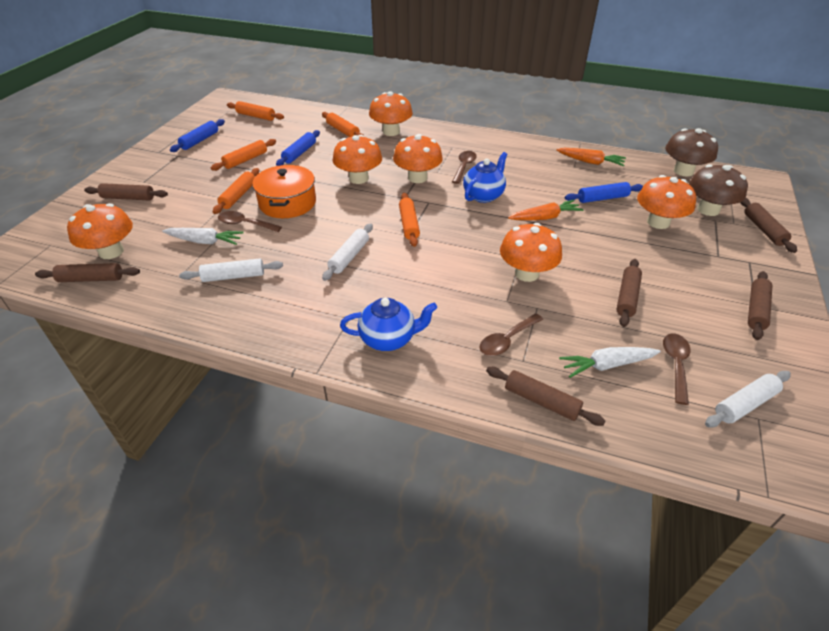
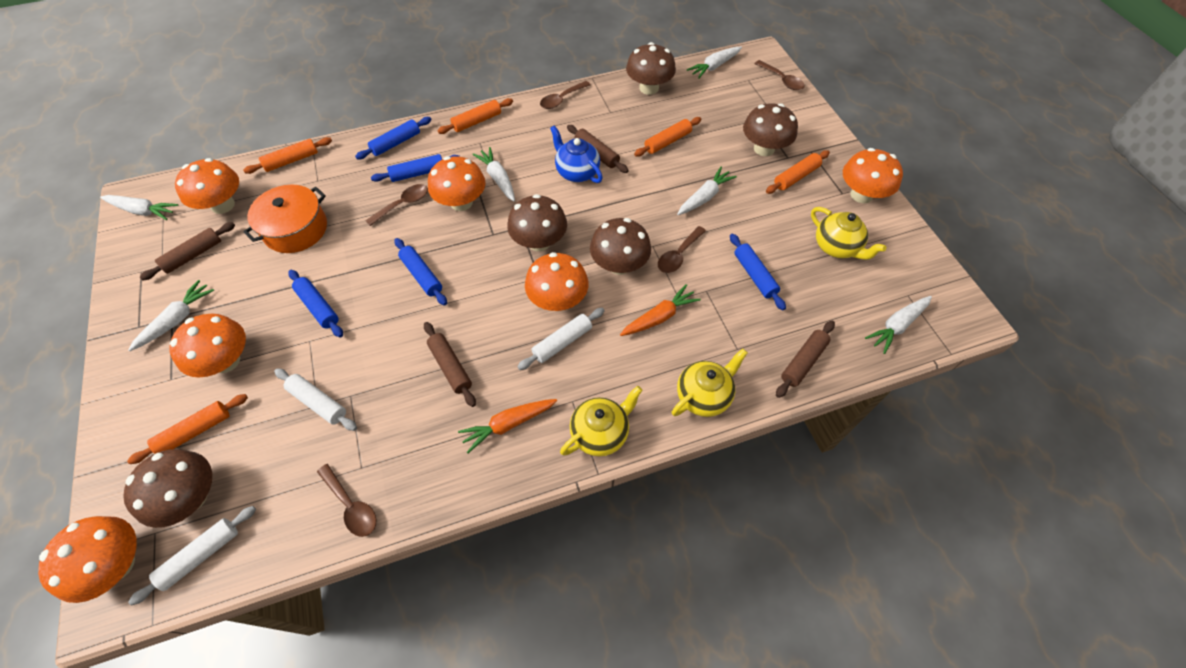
blue rolling pin: [170,119,225,152] [276,130,320,166] [565,182,643,203] = 3 -> [289,270,343,337] [355,117,431,159] [371,154,460,182] [395,238,447,306] [730,234,786,310] = 5
blue teapot: [340,298,437,351] [463,152,507,203] = 2 -> [550,125,603,183] = 1
brown mushroom: [665,128,718,176] [689,164,748,216] = 2 -> [123,449,212,528] [507,194,567,251] [590,218,651,275] [626,42,676,95] [743,103,798,156] = 5
brown rolling pin: [35,263,140,282] [84,183,168,201] [486,367,605,426] [616,259,642,327] [741,198,797,253] [748,271,772,340] = 6 -> [140,222,235,281] [424,322,476,407] [567,125,629,173] [776,321,835,398] = 4
brown spoon: [218,211,282,232] [452,151,477,184] [479,313,543,356] [663,333,691,405] = 4 -> [317,464,376,537] [365,184,428,226] [540,81,591,109] [658,226,706,273] [755,60,805,90] = 5
white carrot: [162,228,244,245] [559,347,661,378] = 2 -> [100,195,178,220] [128,280,214,351] [472,147,515,201] [677,167,737,215] [687,47,742,79] [865,296,932,354] = 6
yellow teapot: none = 0 -> [560,386,643,456] [672,348,748,417] [811,207,887,260] = 3

